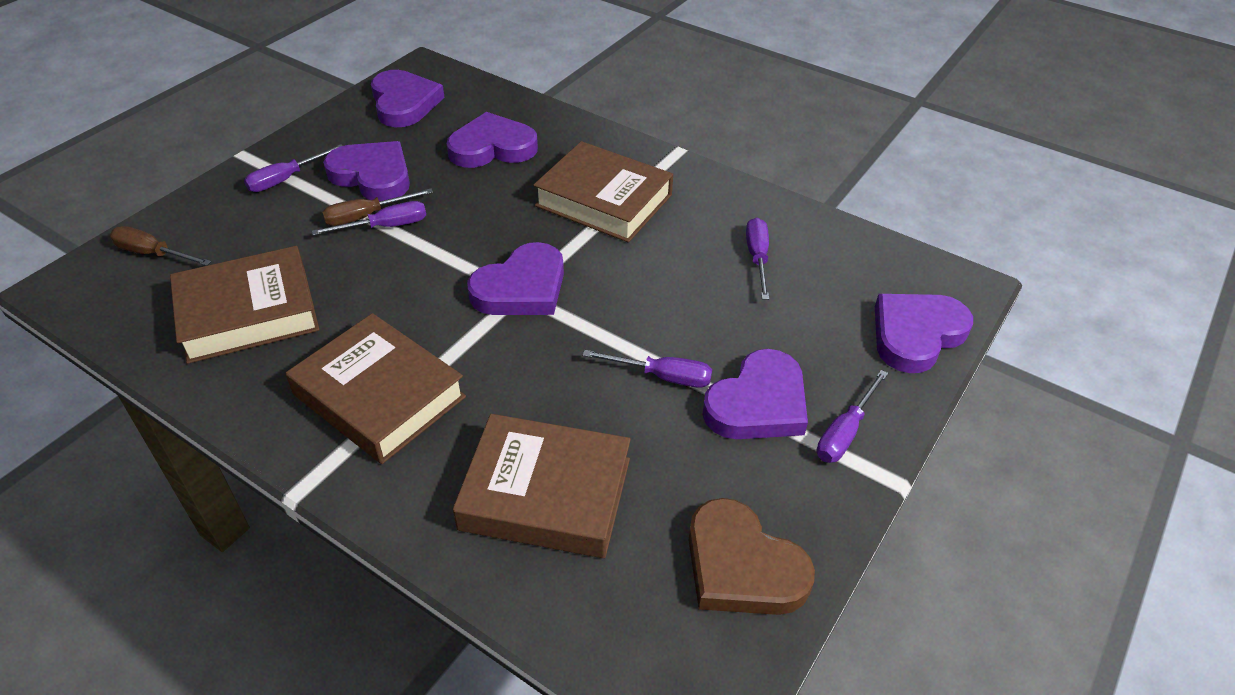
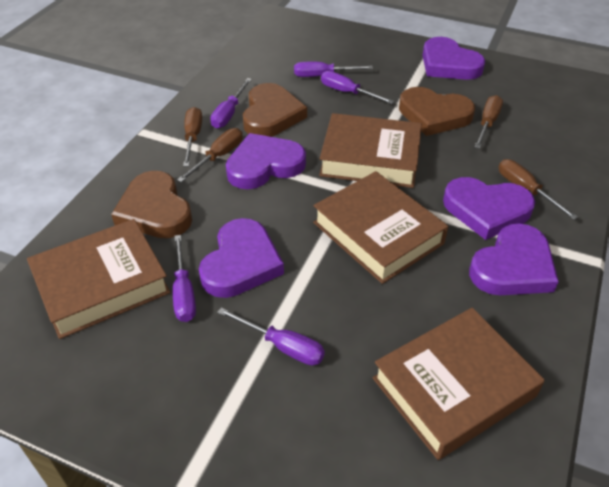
brown heart: [689,498,815,615] = 1 -> [111,171,192,238] [243,83,307,137] [399,87,475,136] = 3
brown screwdriver: [110,226,212,266] [322,188,433,226] = 2 -> [177,128,243,182] [183,107,202,167] [474,95,503,149] [499,159,578,220] = 4
purple heart: [323,141,410,202] [371,70,445,127] [447,112,538,168] [467,242,564,315] [702,349,808,439] [875,294,973,373] = 6 -> [199,218,284,298] [226,133,306,189] [422,37,486,80] [443,177,535,240] [469,224,559,295] = 5

